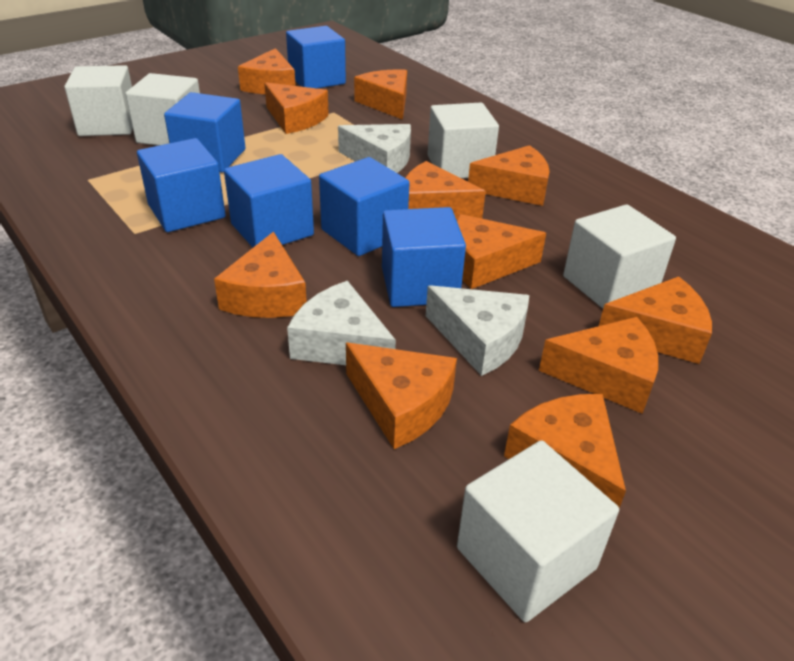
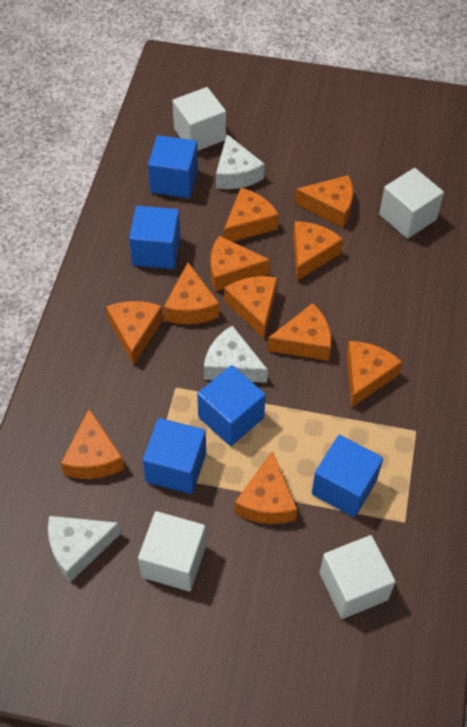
blue cube: [137,138,226,232] [164,92,245,173] [224,154,314,248] [286,26,346,88] [319,157,410,256] [382,207,466,307] = 6 -> [129,206,180,269] [143,418,206,494] [148,135,198,198] [197,365,266,446] [312,435,383,517] = 5
white cube: [64,65,133,136] [125,73,200,146] [428,102,499,178] [457,440,619,622] [563,204,676,309] = 5 -> [138,511,206,591] [172,87,226,151] [320,535,396,619] [379,168,444,239] = 4

